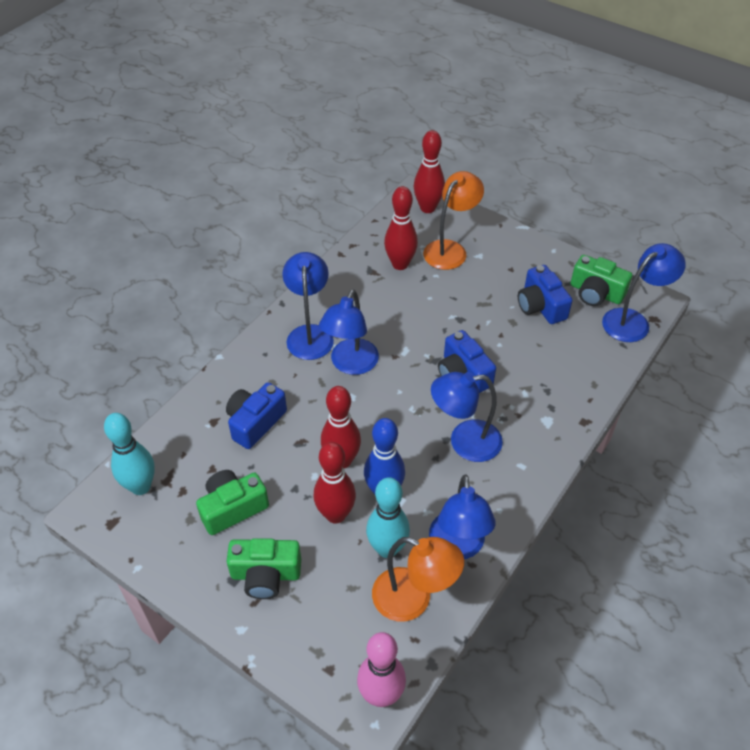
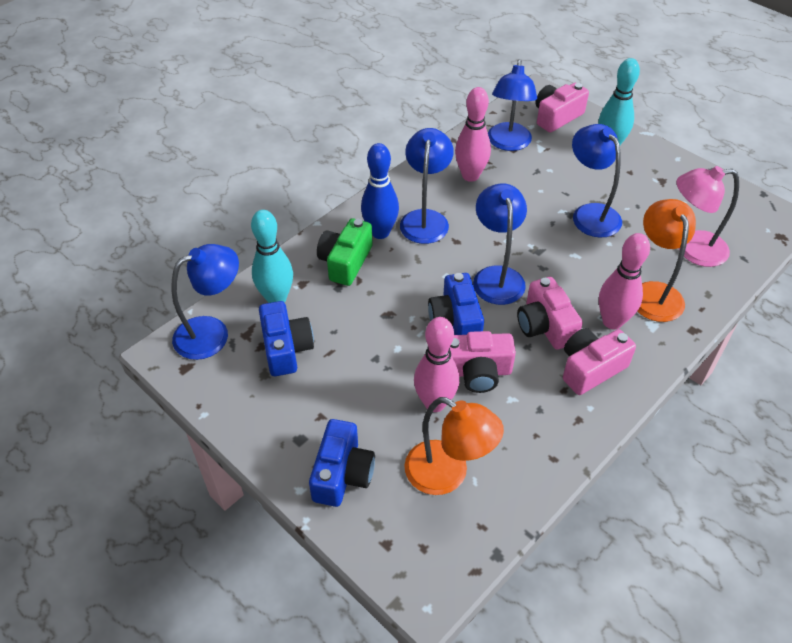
green camera: [196,470,269,535] [227,538,301,599] [570,255,632,306] = 3 -> [317,218,372,286] = 1
pink bowling pin: [357,632,406,707] = 1 -> [414,317,459,412] [455,87,491,182] [599,233,650,329] = 3
pink camera: none = 0 -> [450,331,516,393] [517,277,583,350] [535,83,589,133] [563,328,636,395] = 4
pink lamp: none = 0 -> [676,166,739,267] = 1
red bowling pin: [313,442,356,524] [321,386,361,469] [384,186,418,270] [413,130,445,213] = 4 -> none = 0

